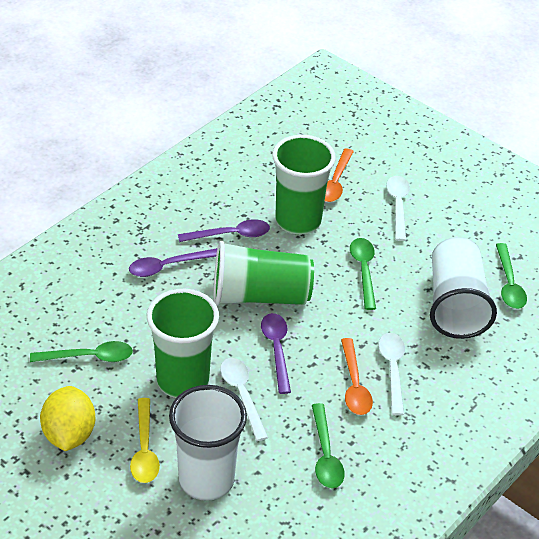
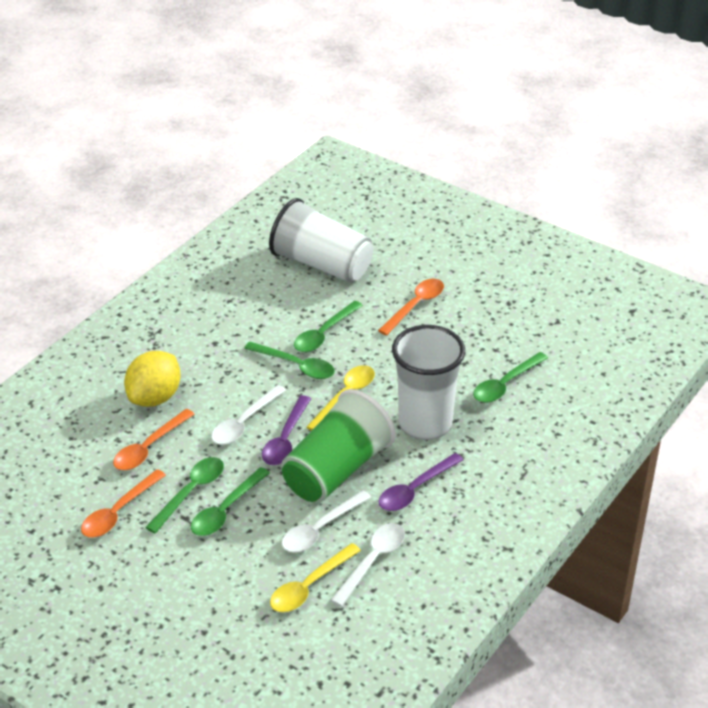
green cup: [147,289,219,398] [214,240,314,306] [272,135,336,235] = 3 -> [281,389,396,503] = 1
green spoon: [30,341,133,362] [312,403,345,488] [350,238,376,310] [496,243,527,309] = 4 -> [145,457,224,533] [191,467,270,536] [244,342,335,379] [294,301,363,352] [473,352,548,403] = 5
orange spoon: [325,148,354,202] [341,338,373,415] = 2 -> [81,469,166,537] [113,409,195,470] [378,279,444,336] = 3
purple spoon: [129,248,217,277] [178,219,270,242] [261,313,291,394] = 3 -> [262,395,311,465] [378,453,463,511] = 2
yellow spoon: [130,398,160,483] = 1 -> [270,543,361,612] [307,365,375,431] = 2

